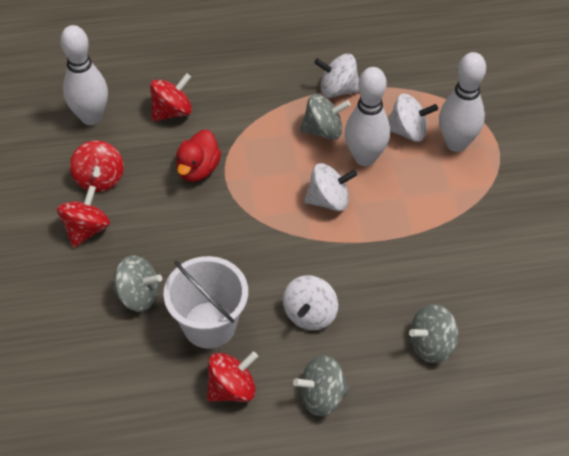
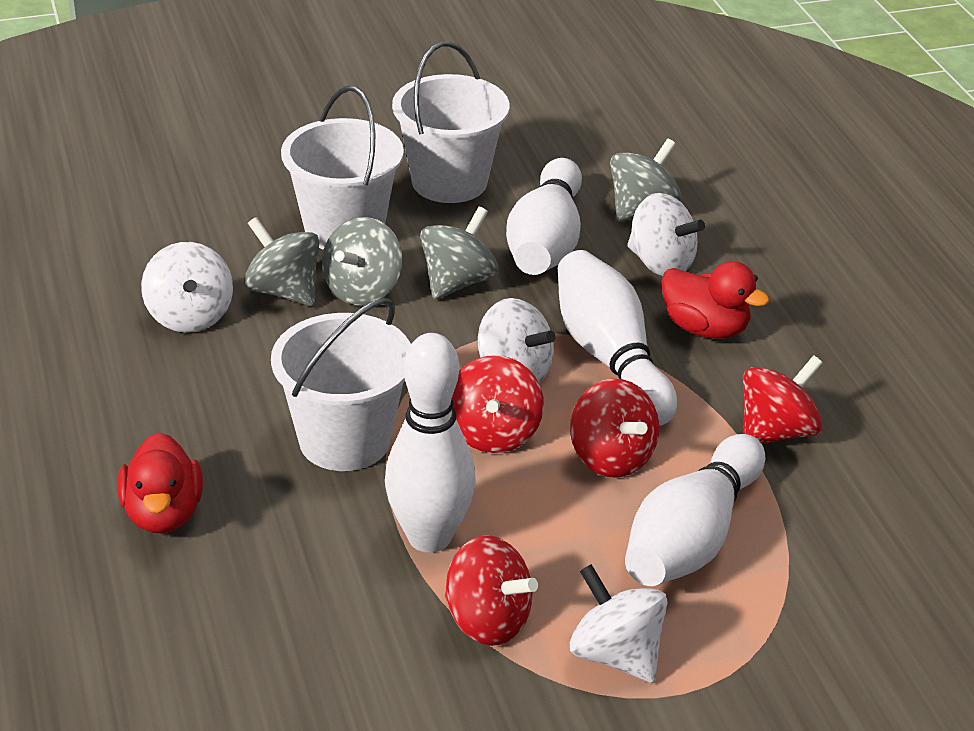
red duck: [176,129,221,182] = 1 -> [117,432,203,533] [661,261,769,339] = 2
white bowling pin: [60,25,108,125] [345,67,390,166] [439,52,486,152] = 3 -> [385,333,476,553] [506,158,582,275] [558,250,677,426] [625,434,765,586] = 4
white bucket: [164,256,248,349] = 1 -> [271,298,411,471] [281,86,404,250] [392,42,509,203] = 3

